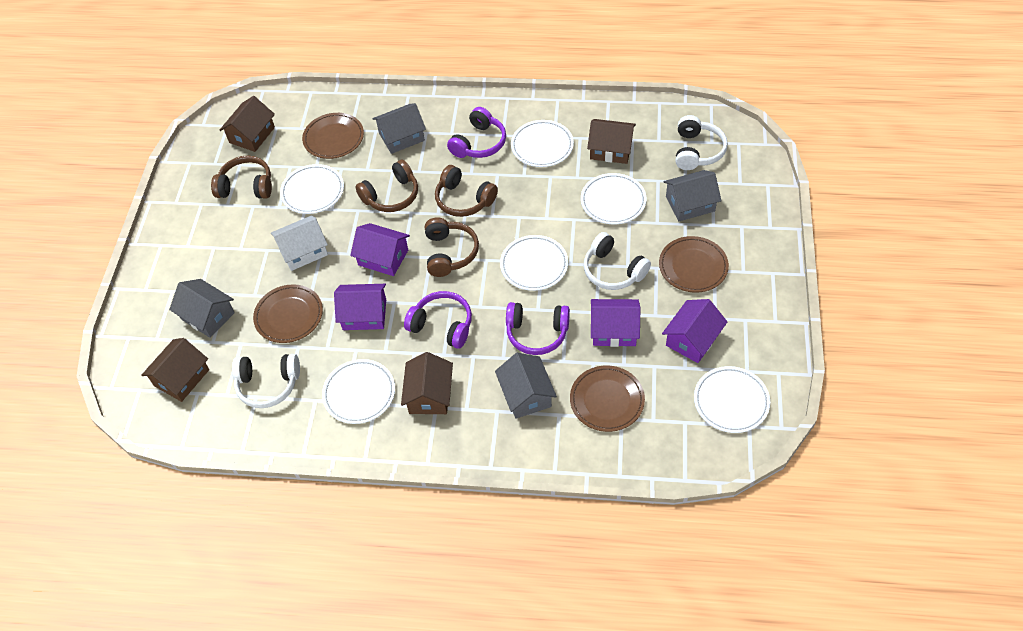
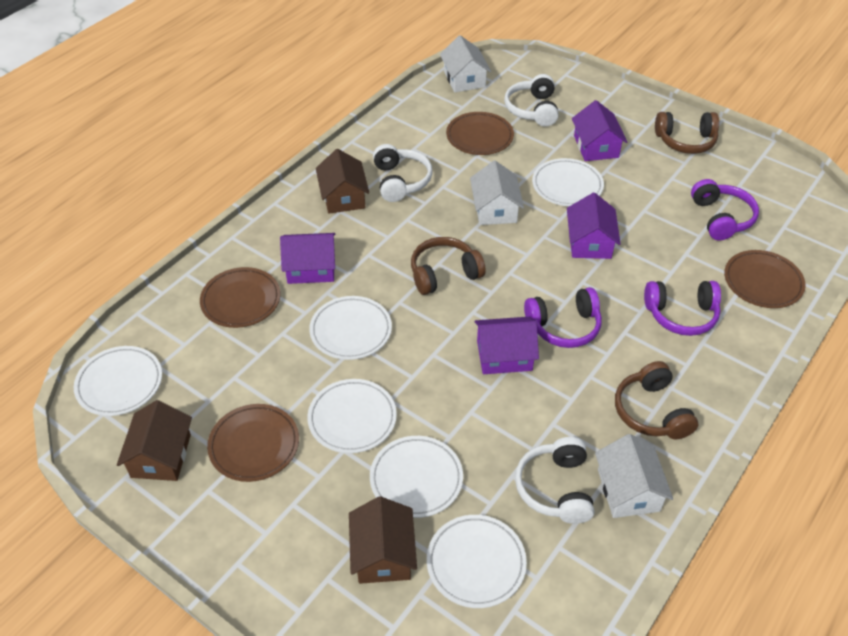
brown headphones: [211,156,272,199] [356,160,418,212] [425,217,479,277] [435,165,498,217] = 4 -> [411,237,486,295] [615,361,698,439] [655,112,719,154] = 3
brown house: [142,338,209,402] [220,96,275,152] [401,352,453,414] [587,119,636,164] = 4 -> [117,400,192,481] [316,149,369,214] [349,496,417,584] = 3
grey house: [169,279,235,338] [373,103,426,154] [495,353,557,419] [664,170,722,221] = 4 -> none = 0
white house: [271,215,328,271] = 1 -> [440,35,491,92] [470,161,524,225] [595,434,673,518] = 3

